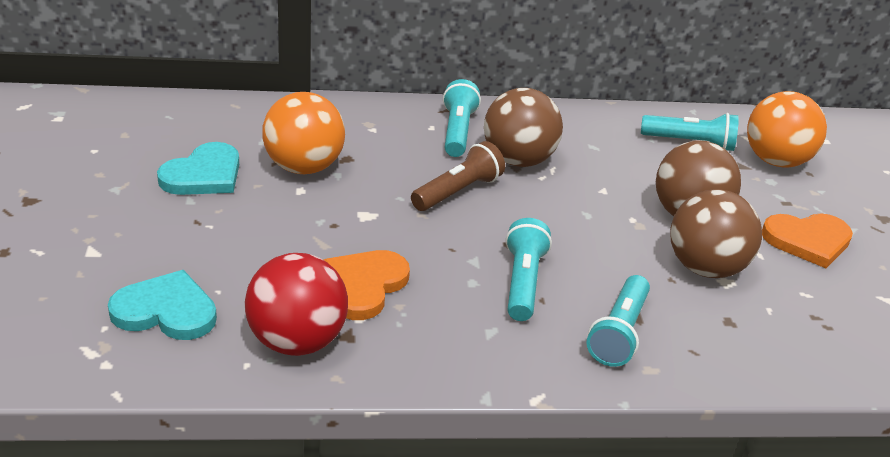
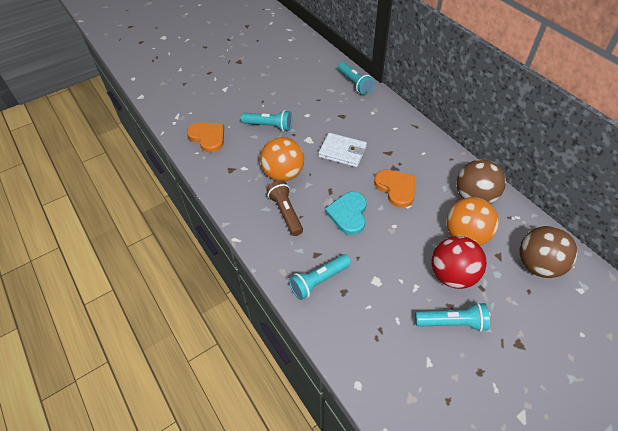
brown ball: [484,88,563,167] [656,140,741,216] [670,189,762,278] = 3 -> [456,159,506,204] [519,226,578,278] = 2
turquoise heart: [108,270,217,340] [157,142,239,195] = 2 -> [325,192,367,235] = 1
white wallet: none = 0 -> [318,133,367,167] = 1

